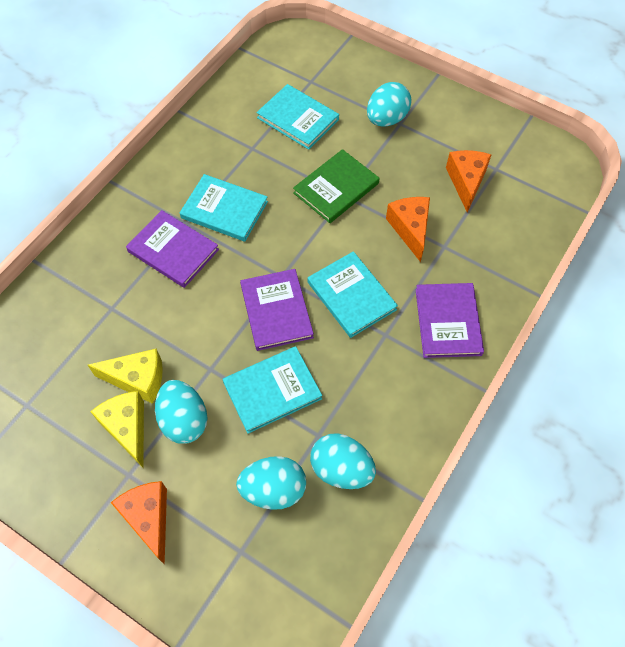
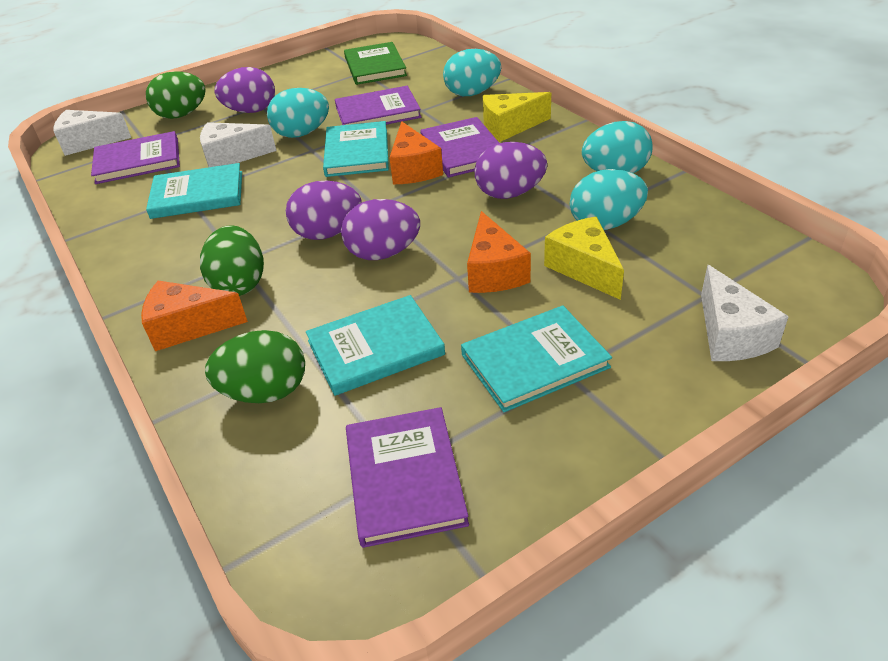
green egg: none = 0 -> [146,71,206,119] [200,225,264,296] [205,330,305,403] = 3
purple book: [126,210,219,288] [240,269,314,351] [416,283,484,358] = 3 -> [91,131,180,184] [335,86,421,125] [346,407,469,548] [420,117,499,177] = 4
purple egg: none = 0 -> [215,67,275,113] [286,181,362,240] [341,199,420,260] [474,142,547,199] = 4
white cheese: none = 0 -> [53,110,131,156] [200,122,276,167] [701,265,789,361] = 3

